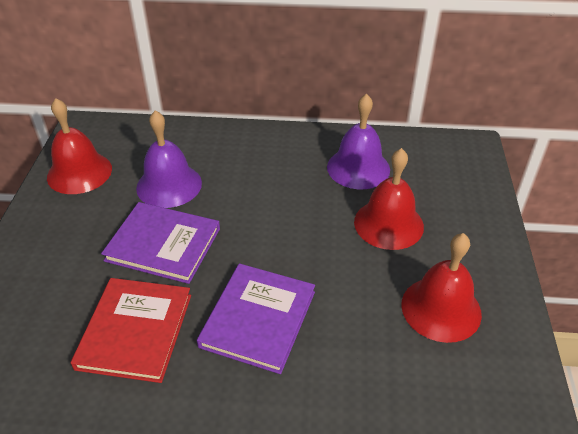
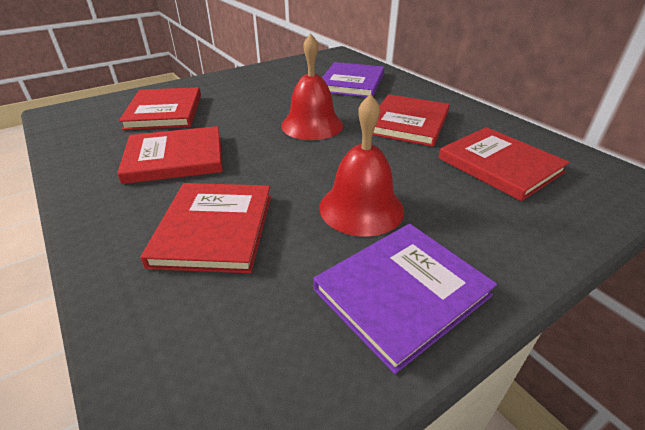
purple bell: [136,110,202,208] [327,94,390,189] = 2 -> none = 0
red bell: [47,98,112,194] [354,148,424,250] [401,233,482,343] = 3 -> [281,33,343,140] [319,94,404,237] = 2
red book: [71,278,191,383] = 1 -> [117,126,223,184] [119,87,201,130] [140,183,271,273] [373,94,450,147] [439,127,570,201] = 5

